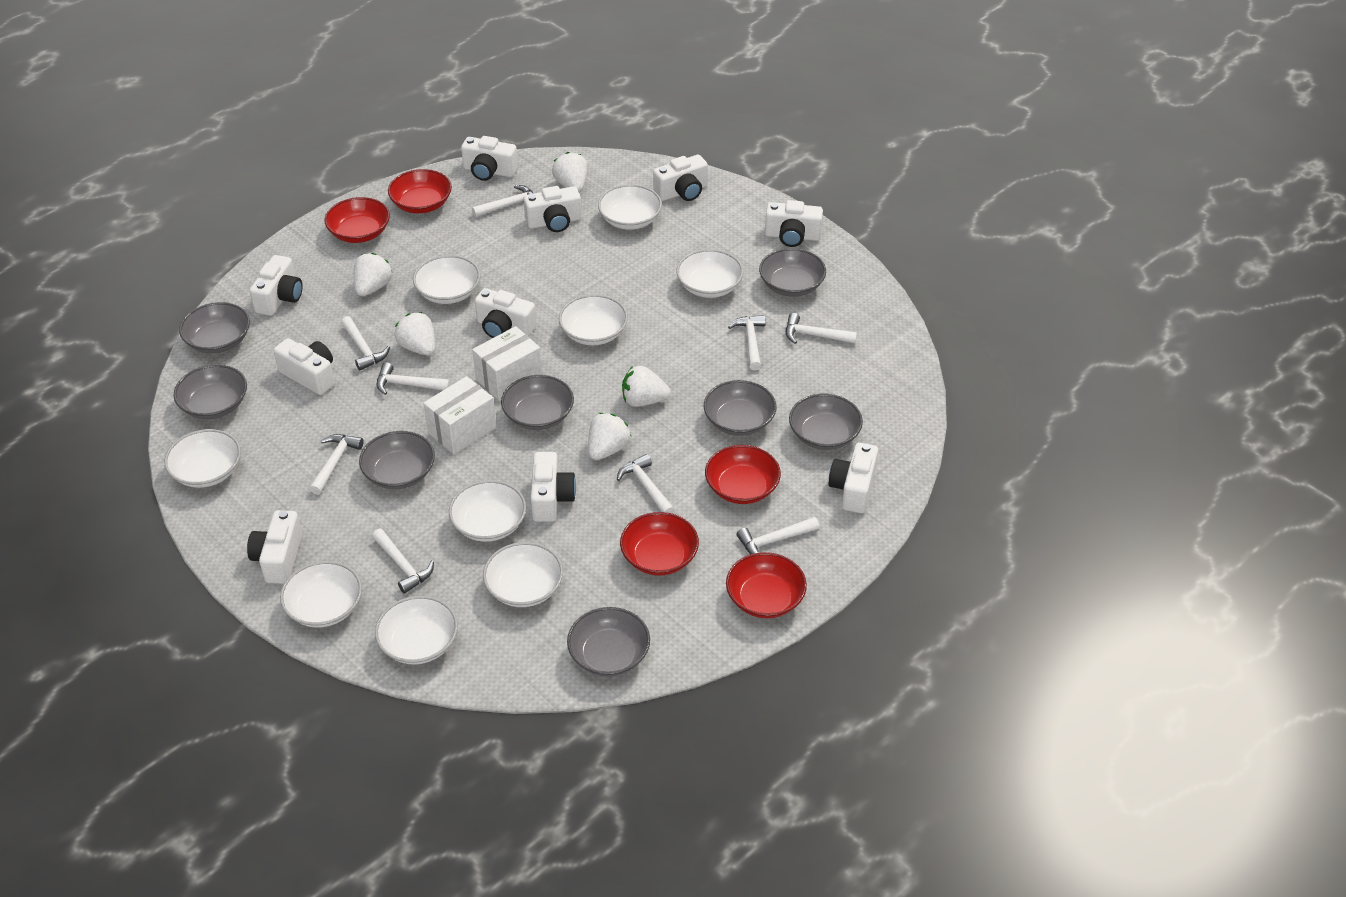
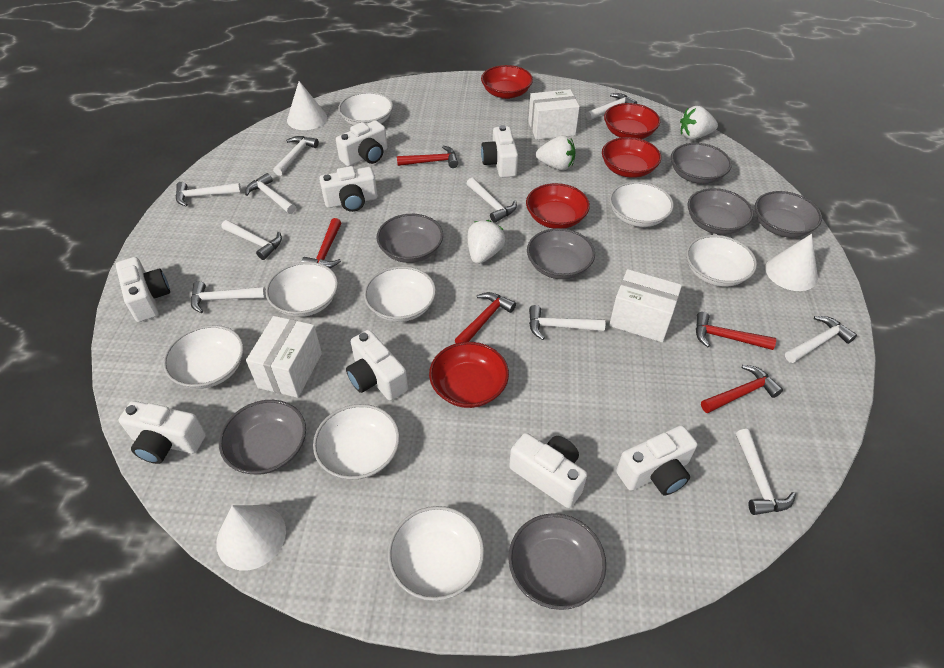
grey bowl: [173,364,247,419] [179,302,250,354] [359,431,435,489] [501,375,574,430] [567,607,650,677] [704,380,777,436] [759,248,826,297] [789,394,863,450] = 8 -> [219,400,306,475] [376,214,443,263] [508,513,606,610] [527,228,595,279] [671,143,732,184] [687,188,753,235] [755,191,822,238] = 7
red hammer: none = 0 -> [301,218,341,268] [397,146,458,168] [455,292,516,343] [696,312,776,350] [701,365,783,413] = 5
white bowl: [164,429,241,488] [280,561,362,628] [375,596,458,665] [413,255,481,304] [449,480,526,542] [483,542,563,607] [559,294,628,345] [598,184,662,230] [676,249,744,298] = 9 -> [163,325,244,389] [265,262,338,317] [313,404,400,480] [338,92,393,126] [364,266,436,322] [388,506,484,601] [609,182,674,227] [686,235,757,287] = 8
white box: [423,376,497,454] [472,326,542,401] = 2 -> [246,316,322,398] [528,89,580,140] [609,269,682,342] = 3
white camera: [247,510,302,584] [249,255,303,316] [274,338,335,395] [461,136,518,181] [475,288,536,338] [523,186,582,232] [530,452,576,522] [653,155,708,201] [765,200,823,247] [829,443,878,513] = 10 -> [116,257,170,322] [119,401,206,464] [319,166,378,212] [336,120,387,167] [346,330,408,401] [481,125,518,178] [509,433,587,508] [616,425,697,496] = 8
white cone: none = 0 -> [216,505,286,570] [287,81,327,130] [765,234,818,291] = 3
white hammer: [309,434,364,495] [341,316,390,371] [372,529,434,594] [376,363,451,395] [472,185,534,217] [617,454,675,514] [728,315,766,370] [737,517,819,554] [786,313,857,344] = 9 -> [176,182,241,206] [191,281,266,313] [222,220,282,260] [245,173,296,214] [273,136,319,176] [467,178,517,223] [529,305,605,340] [586,93,637,120] [736,429,796,515] [785,316,857,363] = 10
white strawberry: [354,253,393,296] [395,312,435,355] [552,152,588,192] [588,413,631,460] [622,366,671,407] = 5 -> [468,220,505,264] [536,135,575,171] [680,106,718,140] = 3

